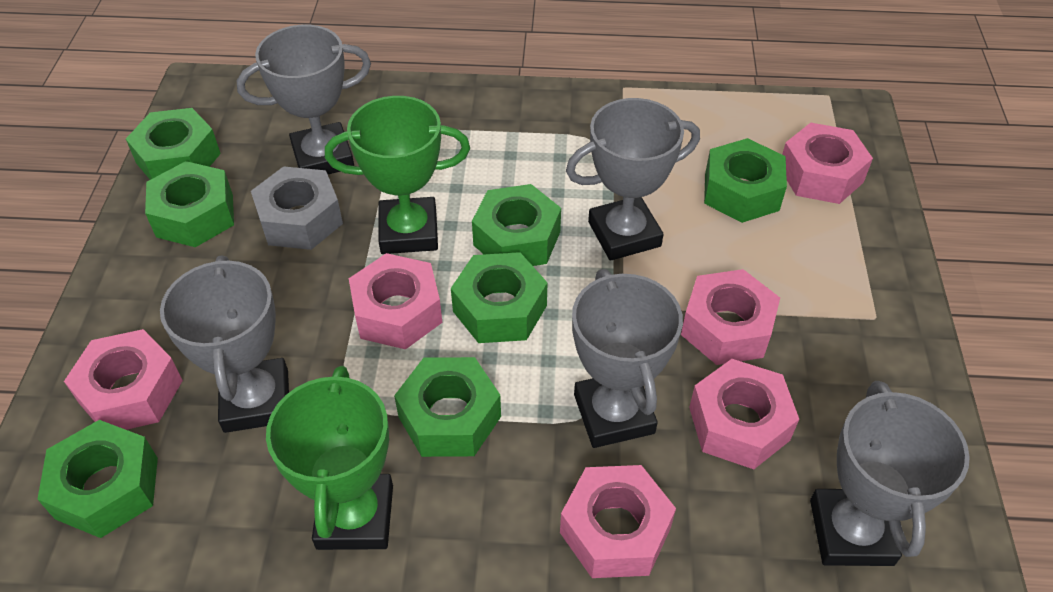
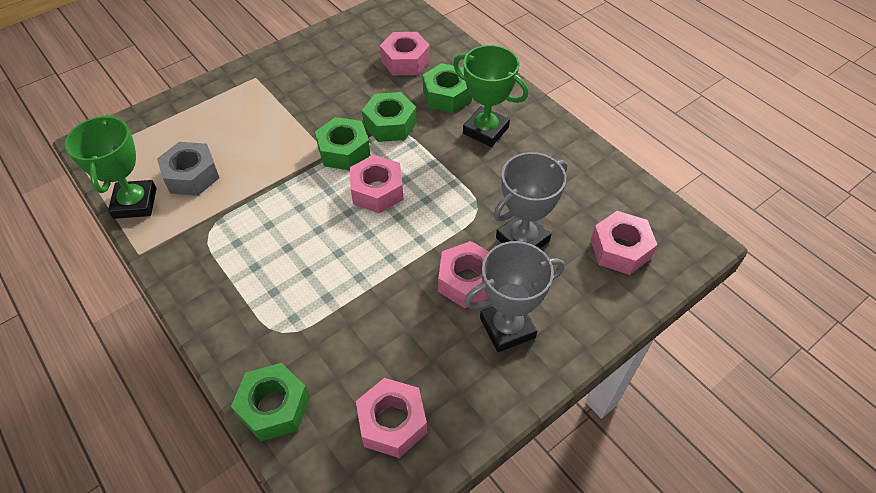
green nut: [37,420,158,538] [126,108,221,180] [145,161,234,247] [394,357,501,457] [451,252,548,343] [472,184,561,266] [704,138,787,223] = 7 -> [231,363,310,441] [315,117,371,170] [362,92,417,142] [423,63,472,113] = 4
grey trophy: [160,256,289,433] [237,25,371,174] [566,98,700,261] [572,269,683,448] [810,381,970,566] = 5 -> [464,241,565,352] [493,152,567,248] = 2
pink nut: [64,329,183,430] [349,253,442,350] [560,465,676,578] [681,269,780,365] [689,359,799,469] [782,123,873,204] = 6 -> [349,155,403,213] [356,378,427,458] [380,32,430,75] [438,241,489,308] [591,211,657,275] = 5

